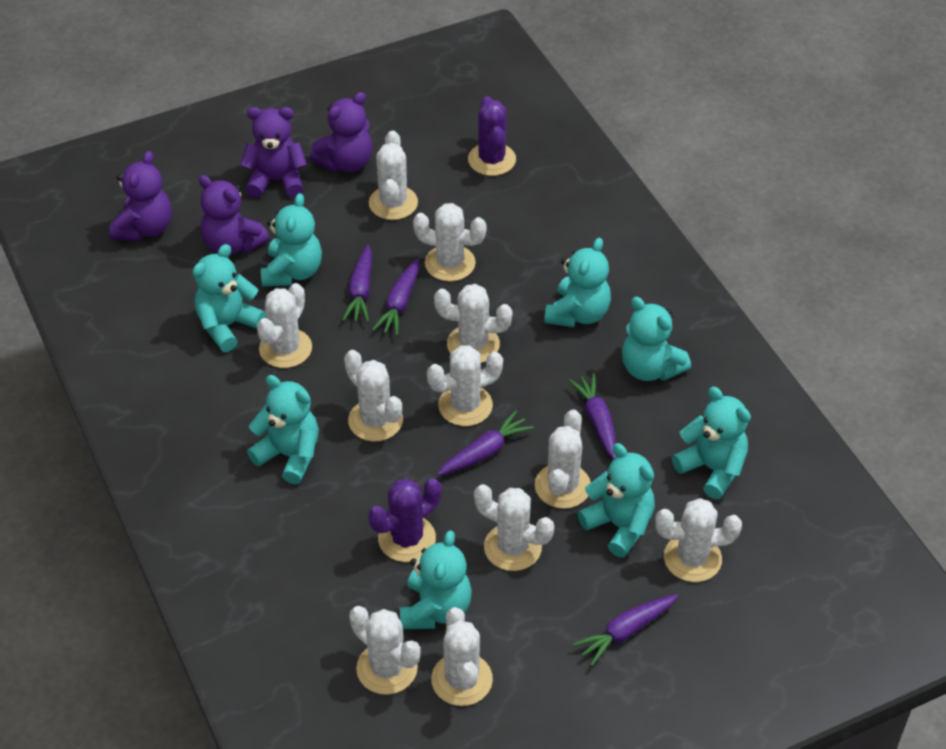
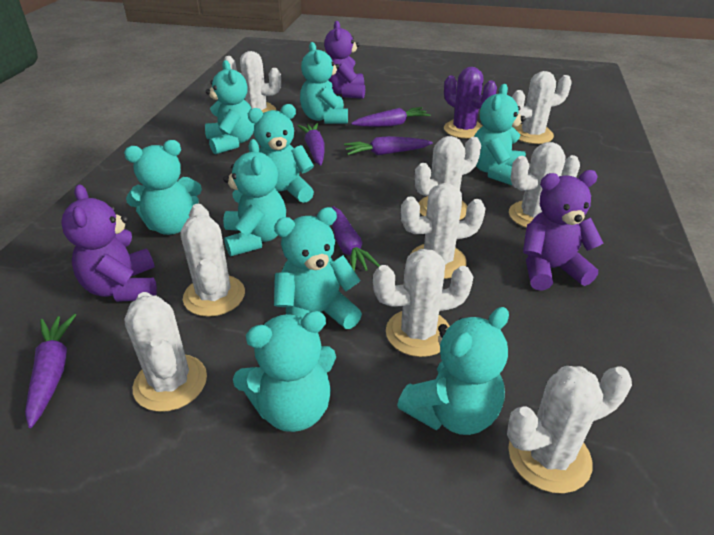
purple cactus: [368,478,441,562] [468,96,516,176] = 2 -> [444,67,497,139] = 1
purple teddy bear: [110,151,171,241] [199,175,269,256] [240,107,307,198] [310,92,372,172] = 4 -> [61,184,157,302] [324,21,365,99] [523,170,603,291] = 3
turquoise teddy bear: [192,244,266,352] [247,375,319,484] [261,193,322,287] [400,530,472,629] [544,238,611,327] [578,443,655,558] [622,297,691,381] [672,387,751,499] = 8 -> [124,140,202,235] [205,60,255,154] [223,139,286,256] [233,311,336,432] [248,104,314,203] [274,207,362,329] [300,42,348,124] [397,307,509,435] [474,84,526,185] = 9
white cactus: [257,283,312,368] [344,350,403,442] [349,606,421,695] [369,131,418,220] [413,203,486,281] [427,345,503,426] [431,607,493,706] [434,284,513,363] [474,484,554,571] [535,409,591,509] [655,498,742,582] = 11 -> [124,292,207,412] [181,204,245,317] [224,51,281,113] [373,249,473,357] [401,183,486,279] [415,136,481,220] [507,366,632,493] [509,142,580,228] [512,71,572,144] = 9

